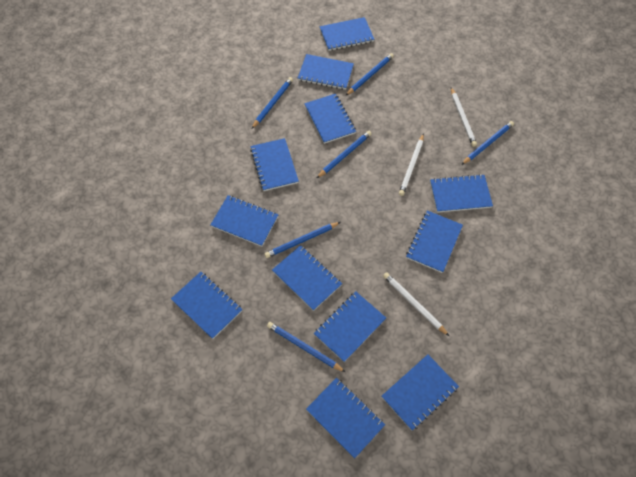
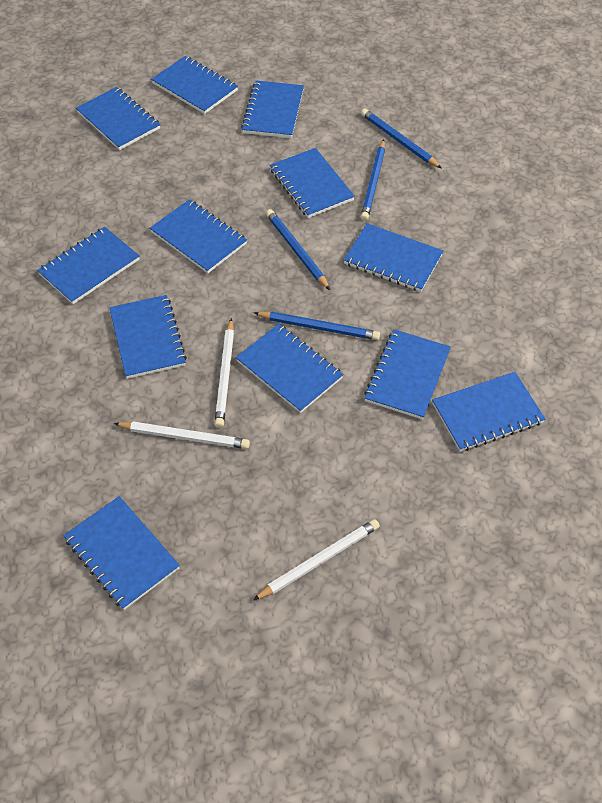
blue pencil: [252,77,293,129] [264,222,340,258] [267,322,345,372] [317,131,372,178] [345,53,394,96] [461,121,514,165] = 6 -> [254,311,380,340] [266,209,330,290] [361,109,442,168] [361,140,385,221] = 4

